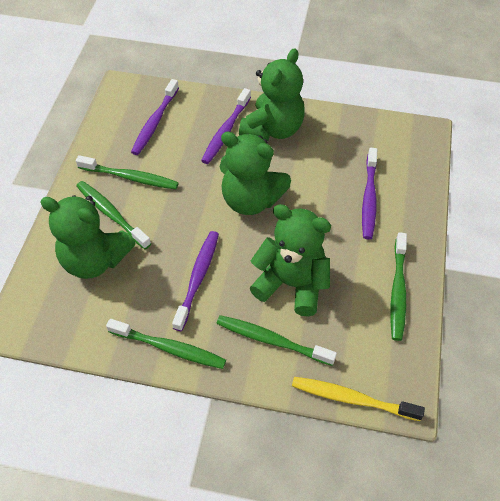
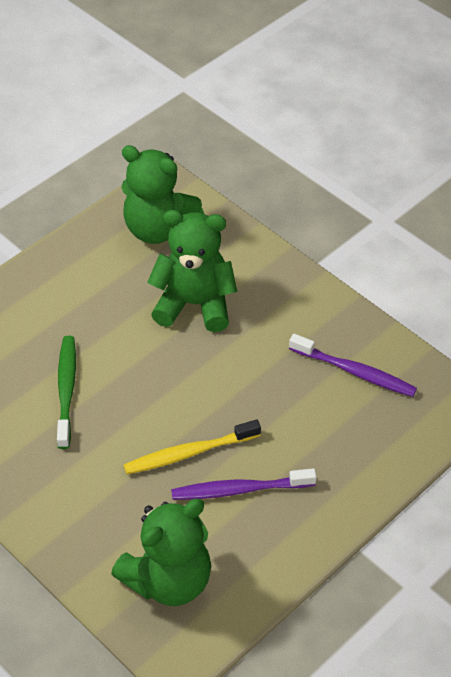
green teddy bear: [40,195,136,279] [220,131,291,215] [239,48,305,141] [250,204,331,317] = 4 -> [111,499,211,606] [121,145,204,244] [147,210,237,332] = 3
green toothbrush: [76,155,179,189] [76,181,151,249] [106,319,226,369] [216,315,337,366] [390,232,407,341] = 5 -> [57,336,76,449] = 1
purple toothbrush: [131,79,179,155] [172,231,219,331] [201,88,251,164] [362,148,377,239] = 4 -> [171,468,317,500] [289,334,417,397] = 2

